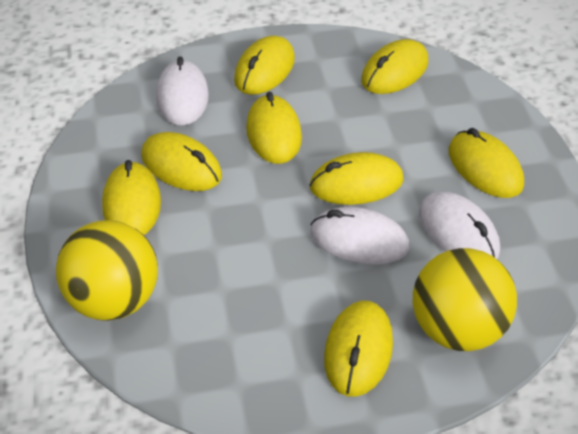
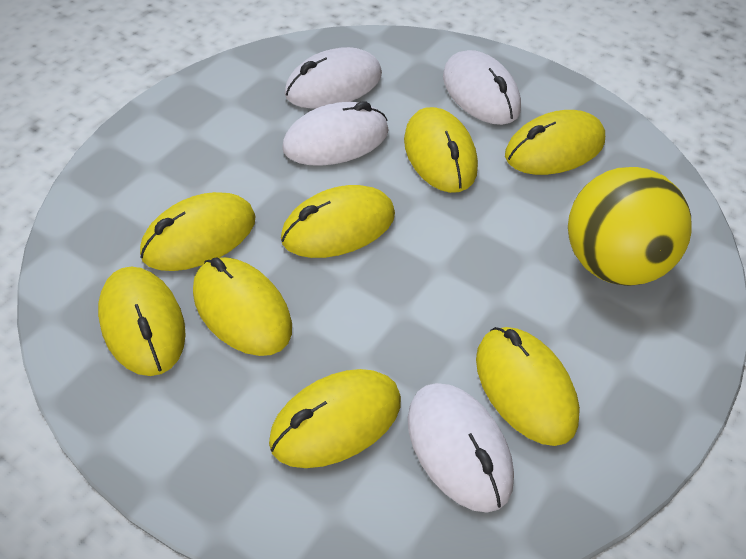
white mouse: [156,56,209,126] [310,207,409,265] [419,192,500,259] = 3 -> [282,101,389,166] [285,47,382,109] [408,383,514,513] [443,50,521,125] = 4
yellow ball: [56,220,158,321] [413,248,517,351] = 2 -> [568,167,692,286] = 1

